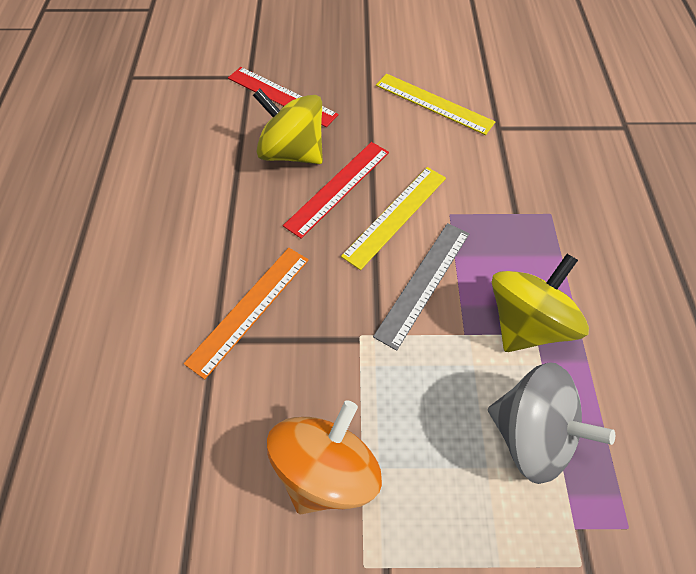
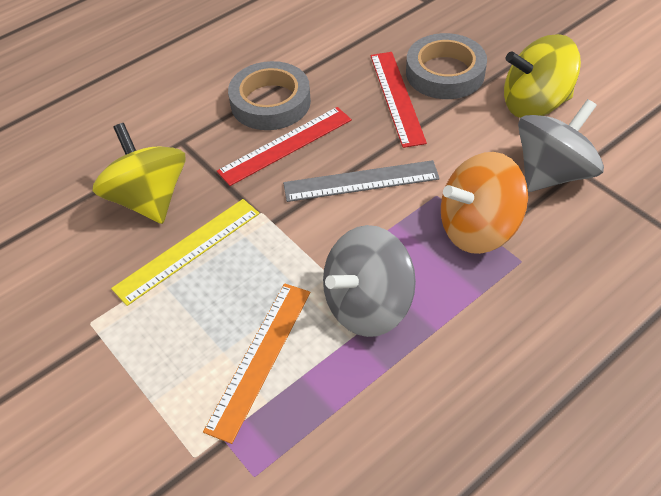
grey spinning top: [488,362,615,484] = 1 -> [323,225,416,337] [518,99,604,192] = 2
grey tape: none = 0 -> [228,61,311,130] [406,33,487,99] = 2
yellow ruler: [341,167,446,270] [376,74,495,135] = 2 -> [111,199,260,306] = 1

